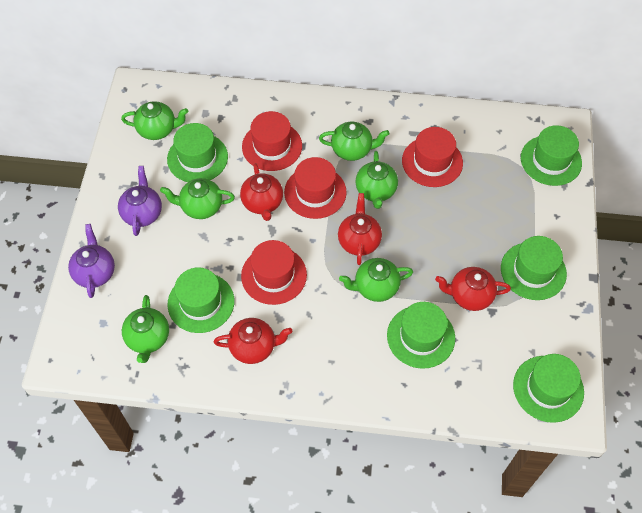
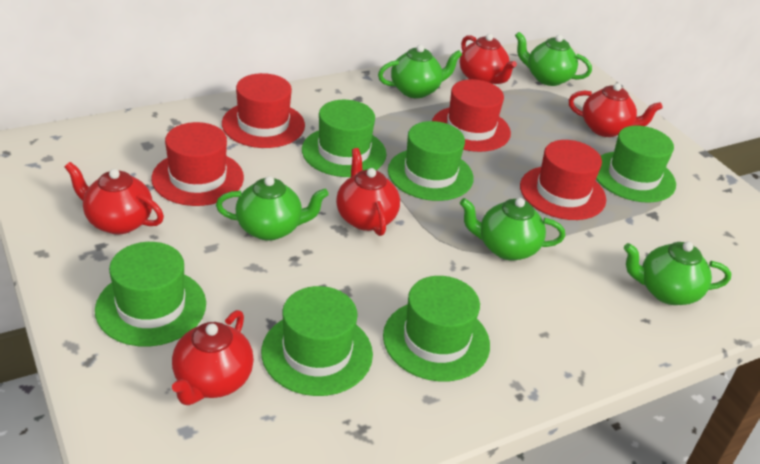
green teapot: [121,101,188,140] [122,295,169,363] [160,178,235,219] [319,122,390,161] [339,258,413,302] [355,151,398,209] = 6 -> [216,176,329,241] [378,45,462,98] [460,198,565,261] [515,32,592,86] [624,242,731,305] = 5
purple teapot: [68,224,115,298] [118,166,162,236] = 2 -> none = 0
red teapot: [213,318,293,364] [240,163,283,221] [338,193,382,265] [435,267,511,311] = 4 -> [65,162,164,234] [172,310,254,405] [336,148,400,236] [460,34,517,84] [569,83,663,137] = 5

